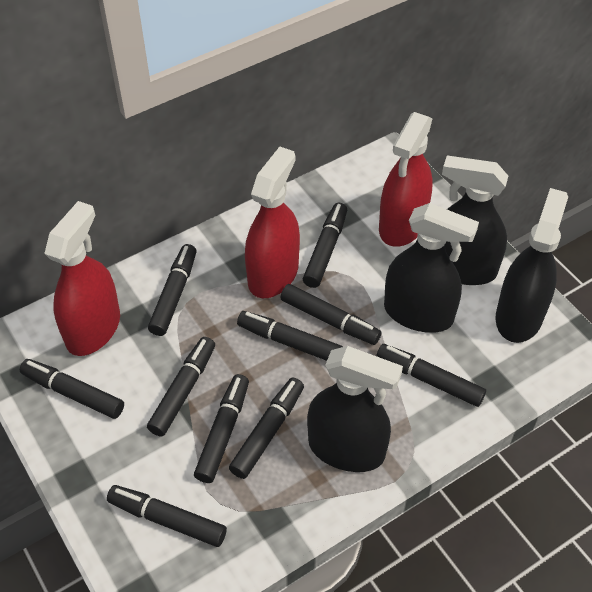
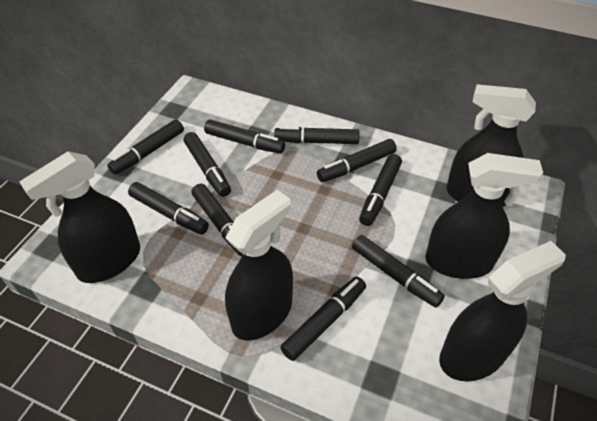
black spray bottle: [307,346,403,472] [384,203,479,333] [442,155,508,285] [496,188,568,343] = 4 -> [19,151,140,283] [225,190,293,340] [425,153,543,279] [439,241,566,381] [446,84,536,207] = 5
red spray bottle: [44,201,120,356] [245,147,300,298] [379,112,433,247] = 3 -> none = 0

